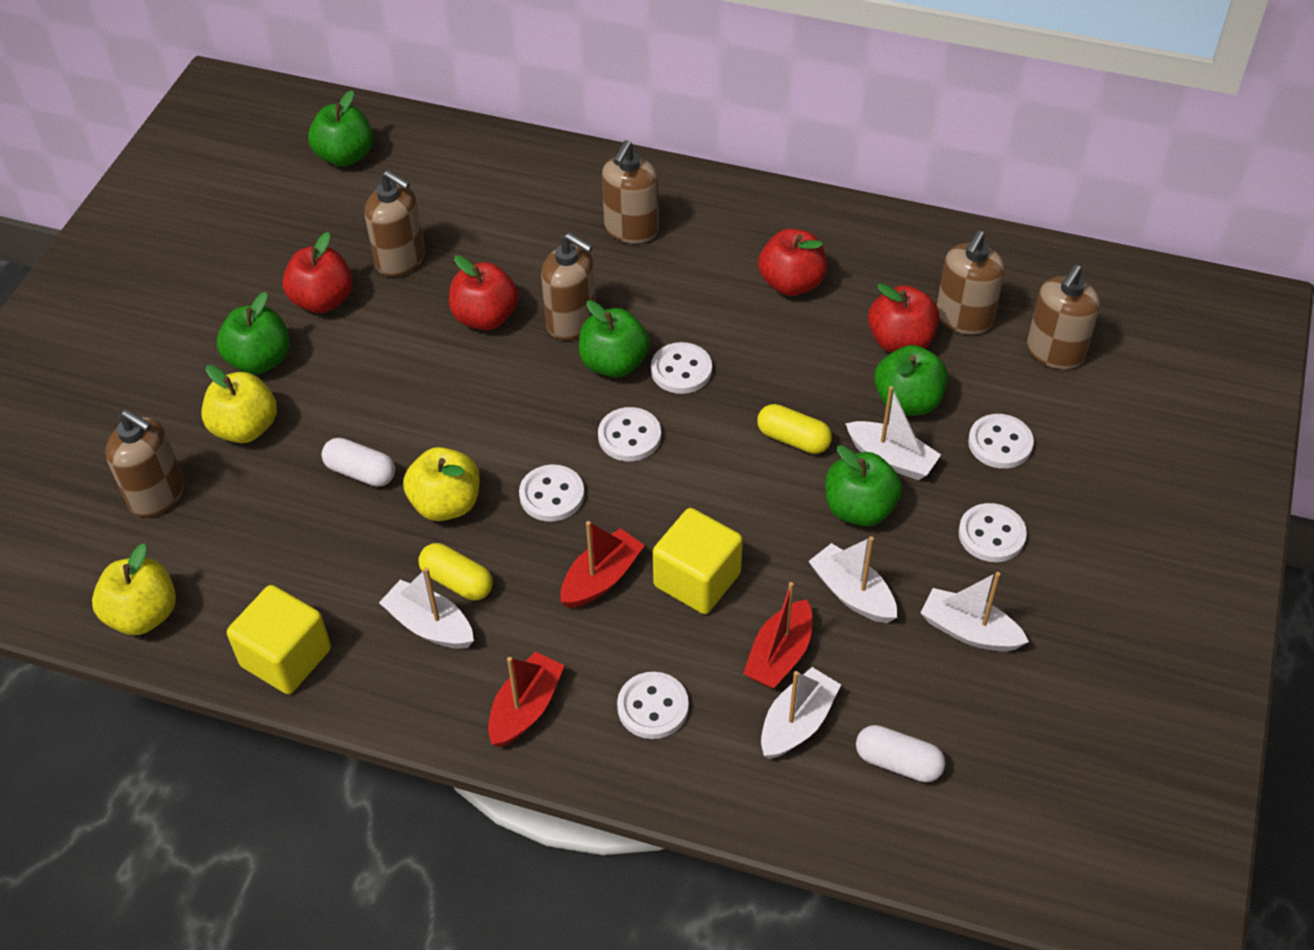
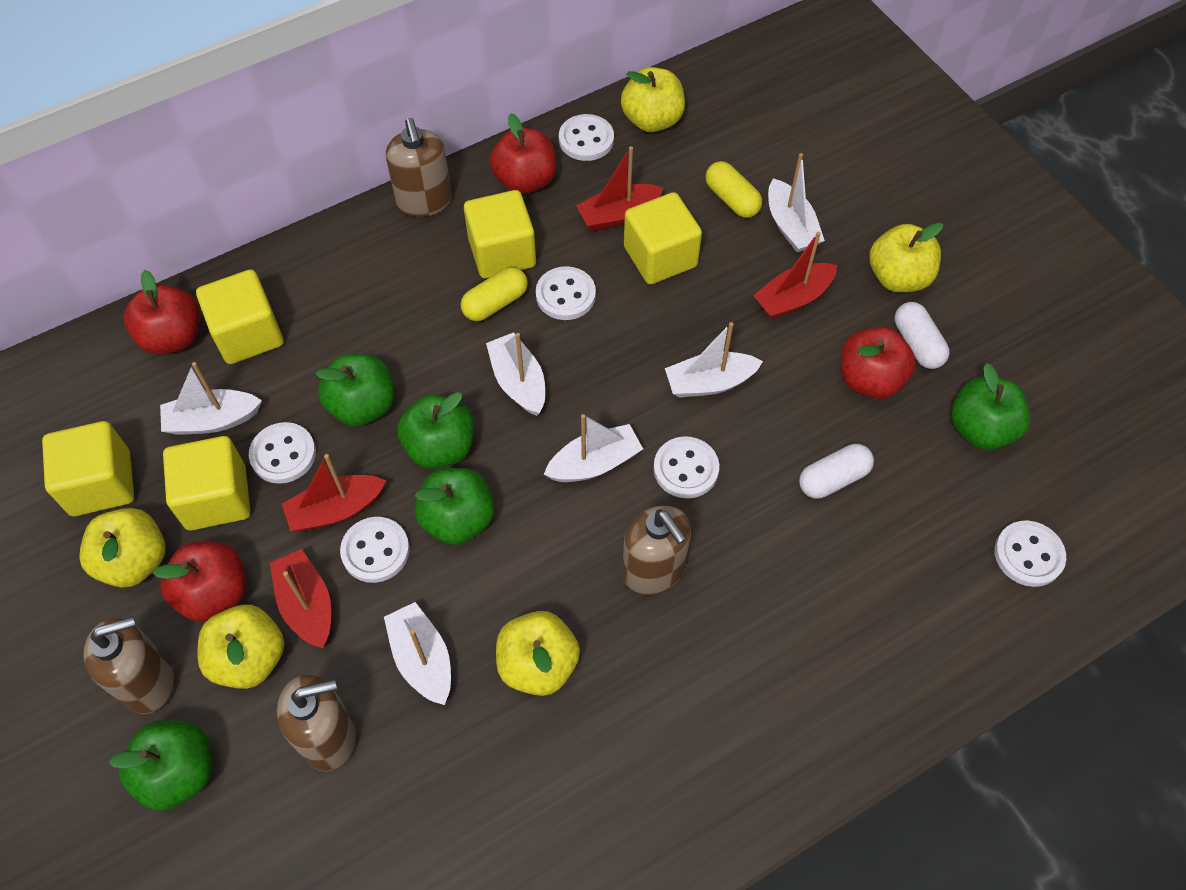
brown soap dispenser: [105,409,184,517] [365,170,425,277] [541,232,596,340] [602,141,659,244] [937,230,1005,334] [1027,264,1100,369] = 6 -> [83,616,175,714] [277,674,356,771] [386,118,452,217] [622,505,691,595] = 4
red boat: [488,652,565,747] [561,521,645,608] [743,582,812,689] = 3 -> [270,549,331,648] [282,454,386,531] [576,146,664,231] [753,232,837,319] = 4
white boat: [379,567,474,649] [761,667,841,759] [808,536,897,623] [845,386,941,480] [920,572,1029,652] = 5 -> [160,362,262,435] [384,602,451,705] [486,332,545,416] [544,414,643,482] [665,322,763,398] [768,153,825,252] = 6
yellow apple: [92,543,176,635] [201,365,277,443] [403,447,480,521] = 3 -> [79,508,165,588] [198,605,284,689] [496,611,580,696] [621,67,685,132] [869,222,943,292] = 5
yellow cube: [227,585,331,694] [653,508,743,614] = 2 -> [42,421,134,516] [163,436,250,531] [196,270,283,364] [464,190,536,278] [624,192,702,284] = 5

